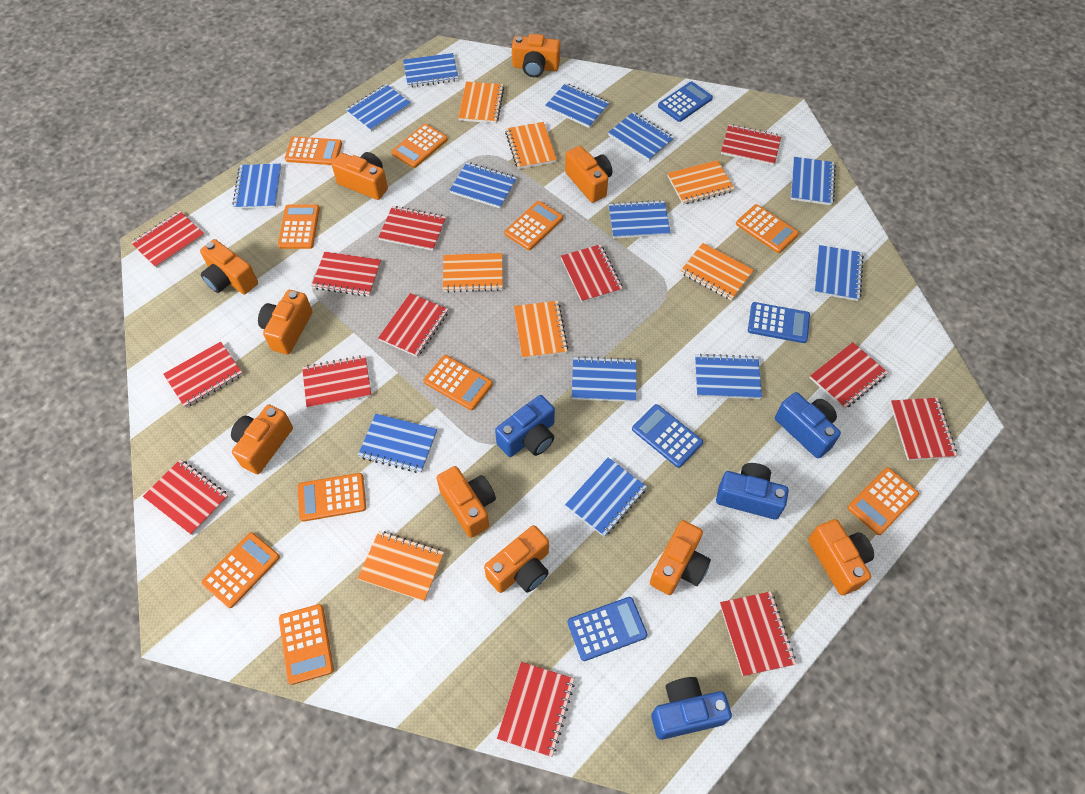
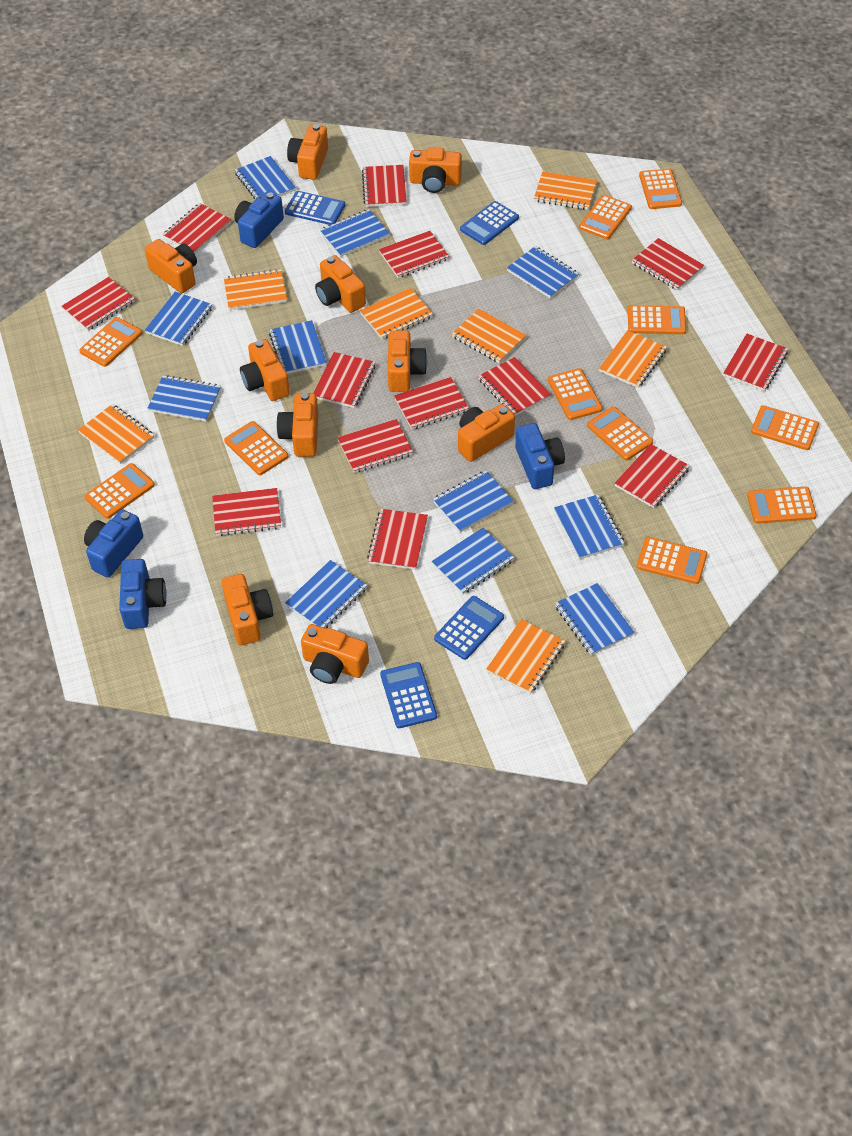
blue notebook: [232,164,281,209] [346,84,411,131] [358,414,437,473] [403,53,458,87] [449,162,517,209] [545,83,610,128] [565,458,647,537] [572,356,636,402] [608,112,674,161] [608,200,671,239] [695,354,762,399] [791,157,836,205] [814,245,864,301] = 13 -> [145,292,212,346] [147,375,221,422] [235,156,296,199] [269,320,327,374] [285,560,367,628] [320,209,390,257] [431,528,514,594] [433,470,513,533] [507,246,579,298] [554,494,625,559] [555,583,635,655] = 11
orange calculator: [201,532,280,608] [278,204,320,249] [279,604,334,685] [285,136,342,165] [297,473,366,522] [391,124,448,168] [424,355,493,410] [504,201,563,250] [736,204,799,253] [847,467,919,535] = 10 -> [79,317,142,367] [84,463,155,519] [224,421,288,475] [548,368,603,420] [579,195,632,239] [587,406,653,460] [628,305,686,334] [637,537,708,584] [639,168,682,209] [747,487,817,524] [751,405,819,450] = 11

